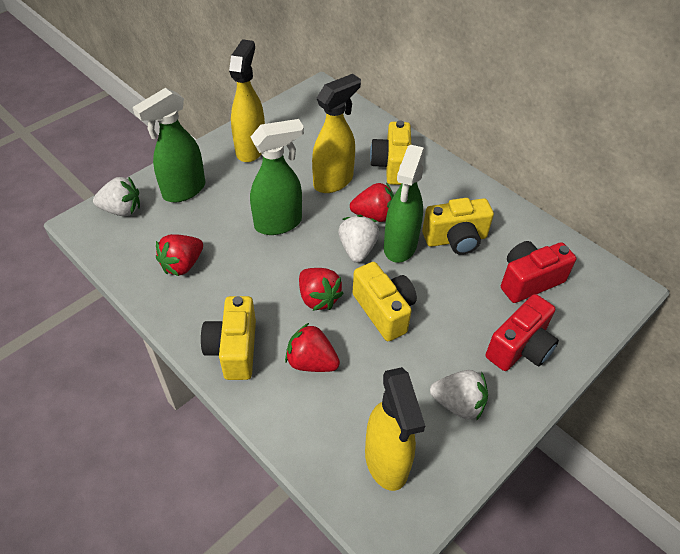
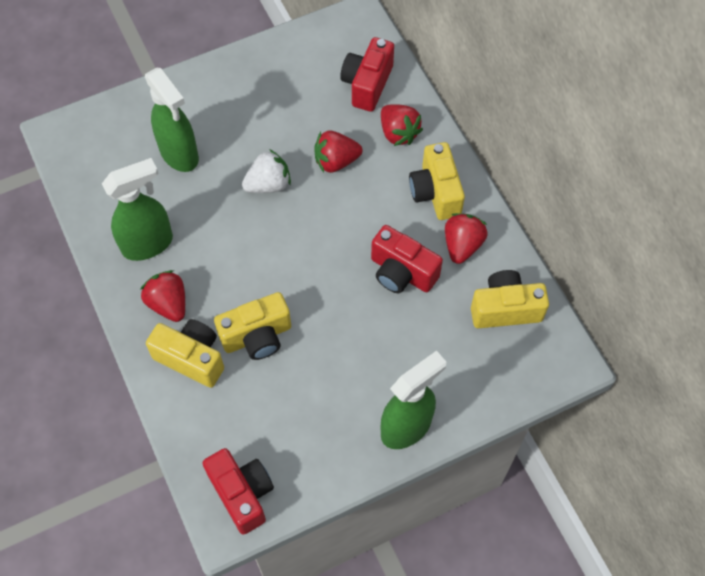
red camera: [486,294,559,371] [501,241,576,303] = 2 -> [203,448,274,535] [340,37,394,112] [371,225,443,293] = 3
white strawberry: [93,177,140,216] [338,215,379,263] [430,370,488,421] = 3 -> [242,149,291,193] = 1
yellow spray bottle: [229,39,265,162] [312,74,361,193] [365,367,425,491] = 3 -> none = 0

